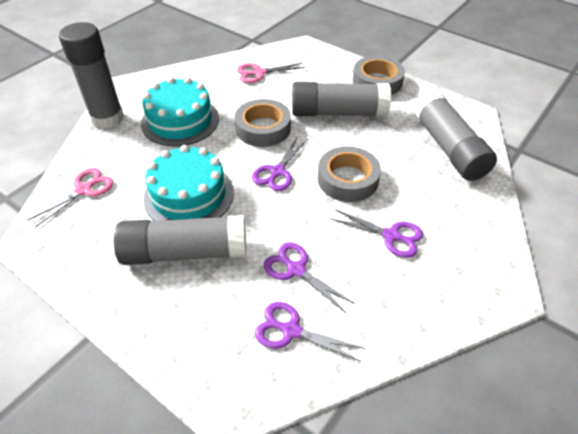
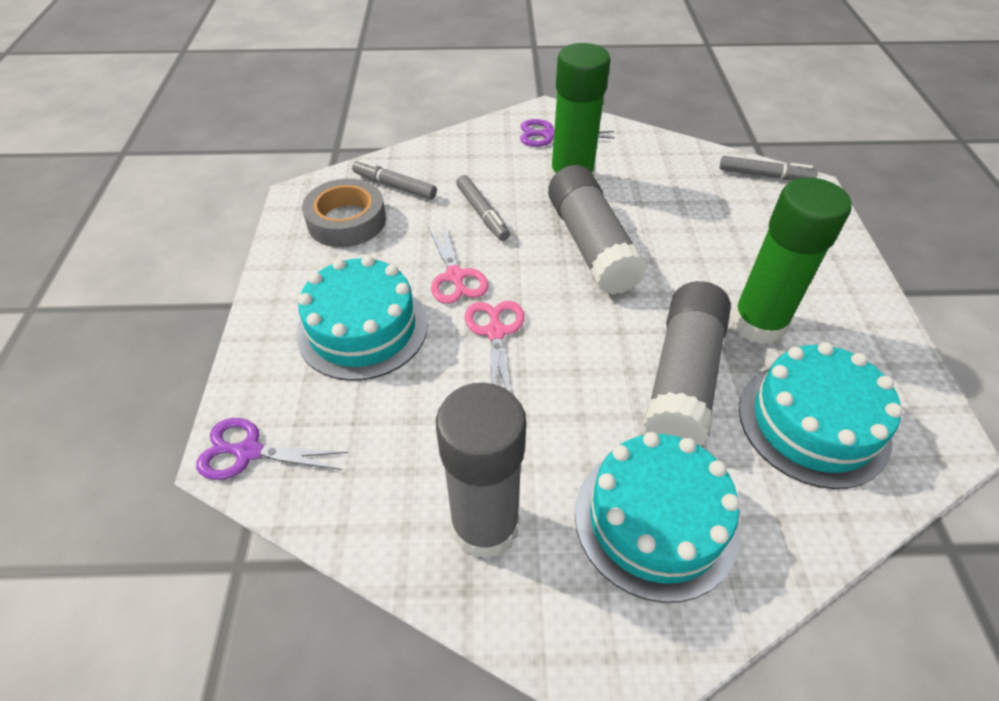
green glue stick: none = 0 -> [550,43,610,179] [731,177,852,345] = 2
grey glue stick: [59,22,124,129] [114,215,246,265] [292,82,391,117] [413,90,497,181] = 4 -> [436,383,526,559] [548,165,647,295] [643,281,731,445] = 3
grey marker: none = 0 -> [352,159,437,200] [456,175,510,241] [719,156,818,180] = 3
grey tape: [235,99,291,147] [318,146,381,202] [353,56,405,95] = 3 -> [302,179,386,247] = 1
purple scissors: [252,136,307,191] [255,302,365,362] [264,243,355,313] [331,209,423,258] = 4 -> [196,418,348,480] [520,119,615,147] = 2
turquoise cake: [141,77,219,146] [143,145,234,221] = 2 -> [297,256,428,381] [575,432,740,603] [739,342,903,489] = 3

